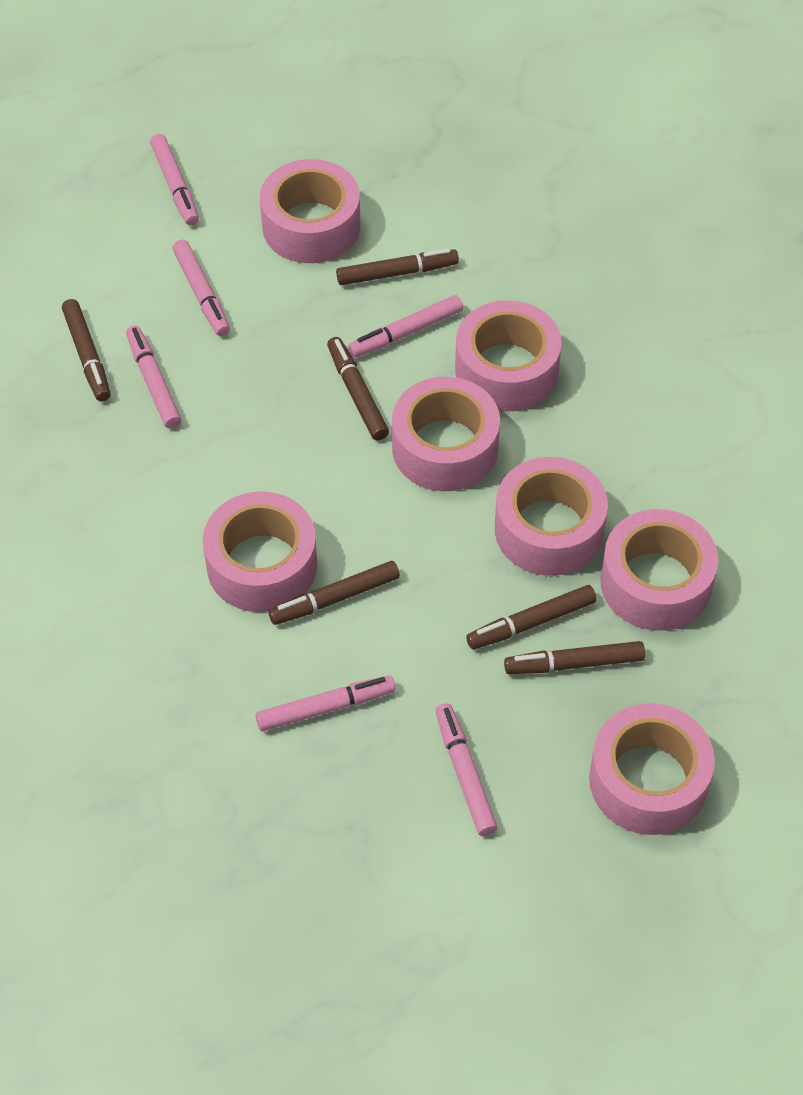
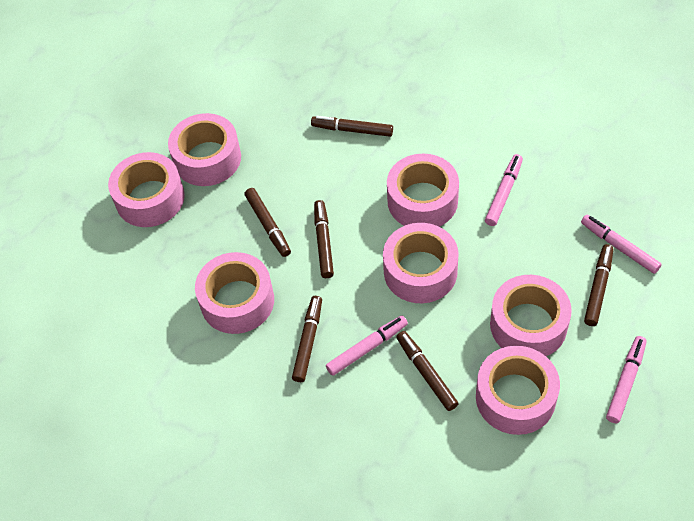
pink marker: [126,326,181,429] [150,134,199,226] [173,240,230,336] [255,675,396,731] [348,295,463,357] [435,703,498,836] = 6 -> [326,316,408,376] [485,154,523,226] [581,215,662,274] [606,336,647,423] = 4

